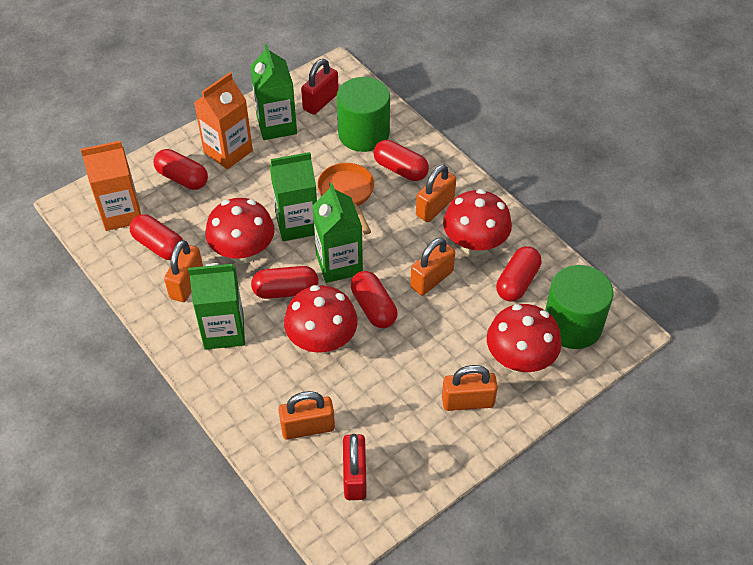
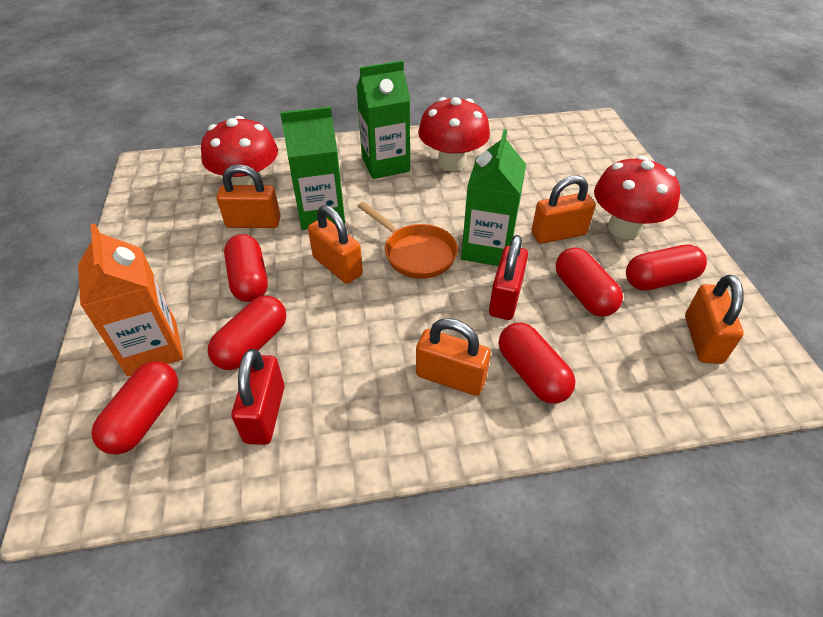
green carton: [188,263,245,350] [250,44,297,140] [270,152,317,241] [312,183,363,283] = 4 -> [280,106,345,230] [356,60,410,179] [461,129,526,266] = 3
green cylinder: [337,77,390,152] [545,265,613,349] = 2 -> none = 0
orange carton: [81,141,141,231] [194,72,253,169] = 2 -> [78,223,183,377] = 1
red mushroom: [206,198,275,264] [284,285,358,354] [443,189,512,256] [487,304,562,373] = 4 -> [201,116,278,185] [418,97,490,171] [594,156,680,239] = 3

